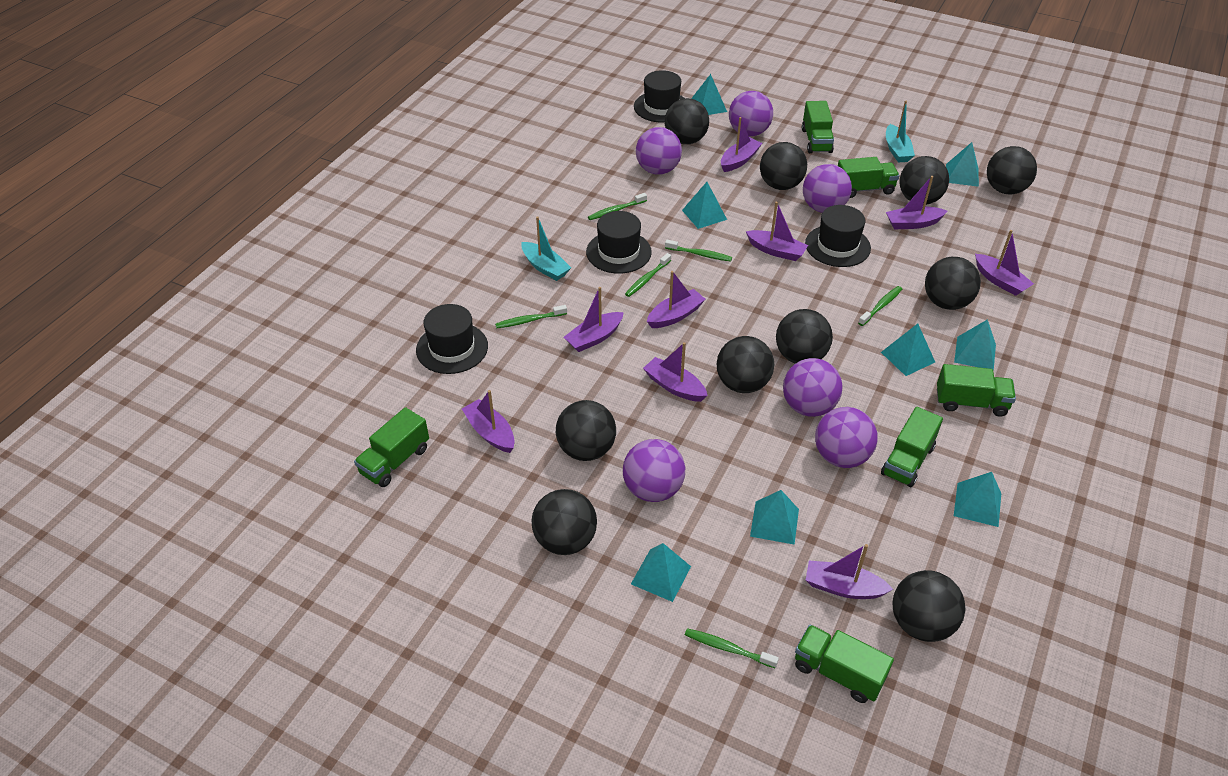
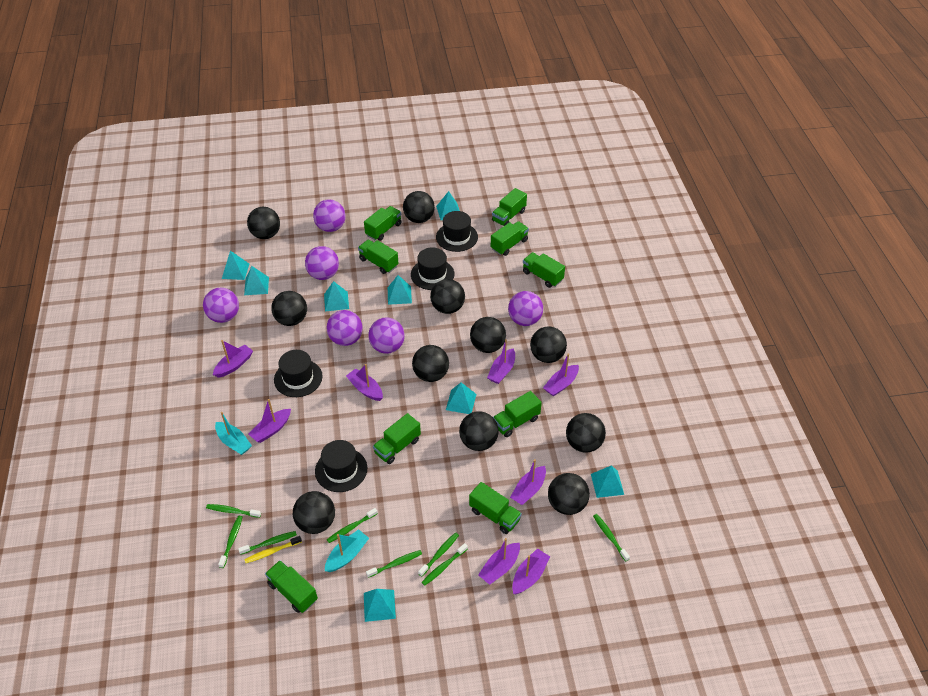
black ball: [531,489,597,555] [556,400,616,461] [665,98,709,144] [717,336,774,393] [760,142,807,190] [776,309,833,364] [892,570,966,642] [900,156,949,205] [925,257,981,310] [987,146,1037,195] = 10 -> [247,207,280,239] [271,291,307,326] [293,491,335,534] [403,191,435,223] [412,345,449,382] [430,279,465,314] [459,411,499,451] [470,317,506,353] [530,326,567,363] [548,473,590,515] [566,413,606,453] = 11
green toothbrush: [495,305,567,328] [588,193,647,220] [625,253,671,297] [665,240,732,262] [685,628,779,668] [858,286,902,326] = 6 -> [206,504,261,518] [218,516,242,568] [238,531,297,555] [327,508,378,543] [366,550,422,578] [418,532,459,577] [422,543,468,586] [593,514,630,562] = 8
green truck: [354,407,429,487] [795,625,894,703] [802,101,834,153] [838,157,899,198] [881,407,943,487] [937,364,1016,417] = 6 -> [265,560,318,613] [358,240,399,274] [364,206,402,241] [373,413,421,464] [469,482,522,534] [491,221,529,256] [492,188,527,226] [493,391,542,437] [523,252,565,288] = 9
purple boat: [462,390,515,453] [564,287,624,352] [643,342,708,402] [647,271,706,328] [721,117,762,172] [746,202,808,261] [806,544,893,599] [886,176,947,229] [975,230,1034,296] = 9 -> [213,340,253,378] [249,399,291,443] [346,364,383,401] [478,538,520,585] [487,339,515,384] [510,459,546,505] [512,548,550,594] [543,354,579,397] = 8
yellow toothbrush: none = 0 -> [244,536,302,563] = 1

